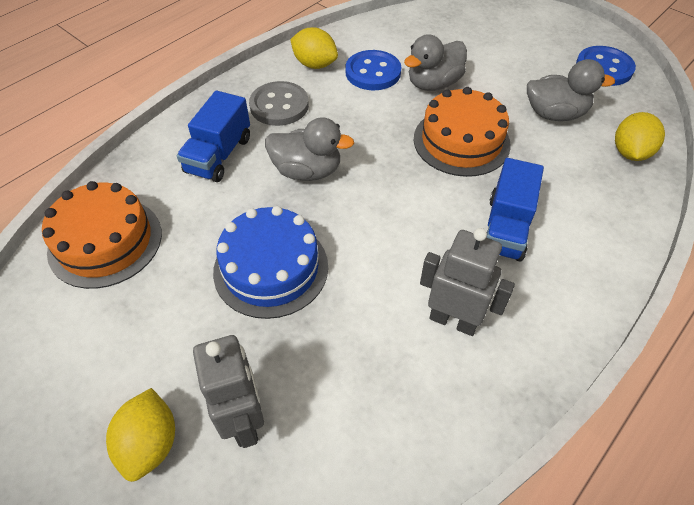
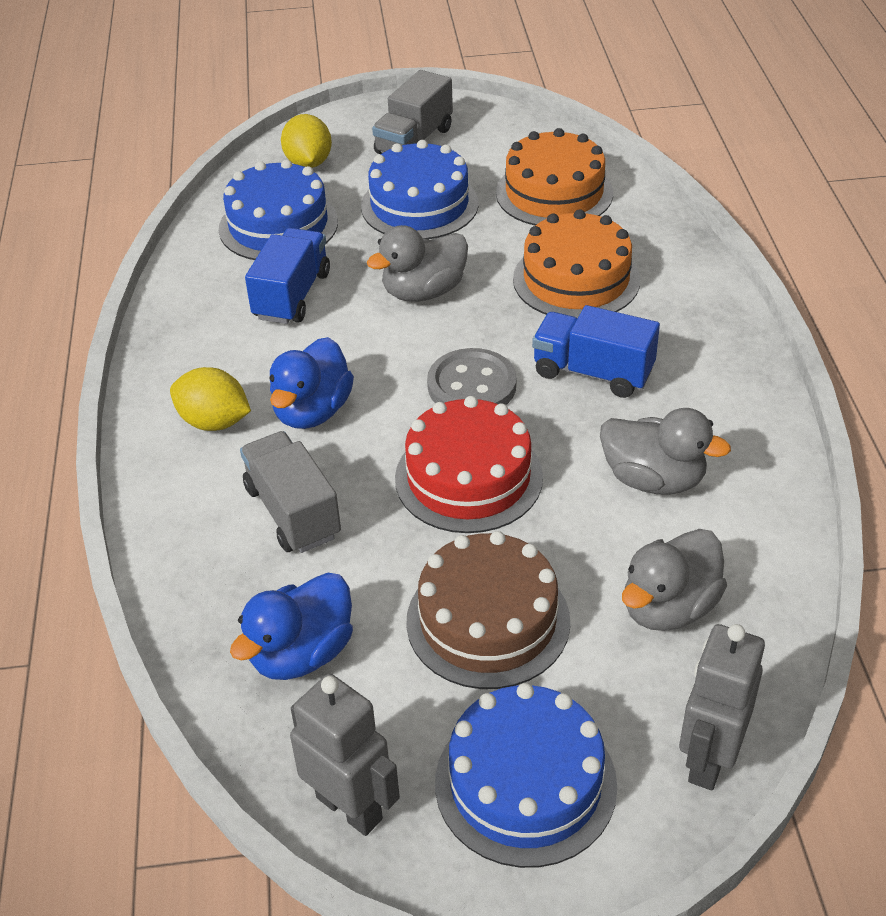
blue button: [345,50,401,90] [576,46,636,86] = 2 -> none = 0
blue cake: [213,206,328,319] = 1 -> [219,159,338,260] [361,140,479,239] [435,683,617,868] = 3
blue duck: none = 0 -> [230,573,353,680] [269,337,354,429] = 2
brown cake: none = 0 -> [406,531,570,689] = 1
grey truck: none = 0 -> [240,431,341,553] [372,70,453,154] = 2
red cake: none = 0 -> [395,396,543,533] = 1
yellow lemon: [106,388,175,482] [290,27,338,69] [615,112,665,161] = 3 -> [170,367,251,431] [281,114,332,168] = 2

